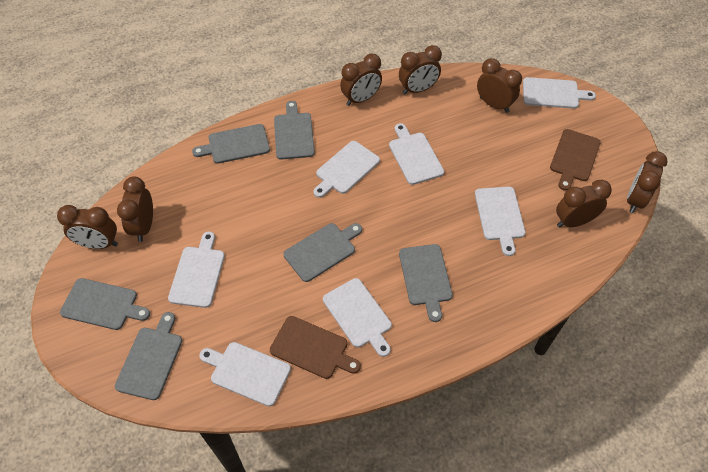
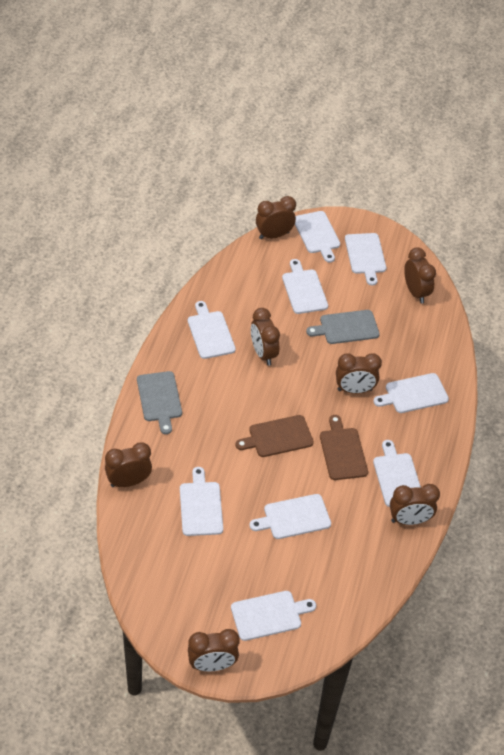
grey cutting board: [60,278,150,330] [115,312,182,400] [192,124,270,164] [274,101,315,160] [283,223,362,282] [399,244,453,322] = 6 -> [137,371,182,434] [306,310,380,344] = 2
white cutting board: [168,232,225,308] [199,342,291,406] [313,141,380,198] [323,278,392,357] [389,123,444,185] [475,187,526,256] [523,77,596,109] = 7 -> [180,467,223,536] [188,301,236,359] [231,591,316,641] [250,494,331,539] [282,259,328,314] [295,211,340,262] [345,233,386,286] [373,373,449,413] [373,440,421,507] = 9

